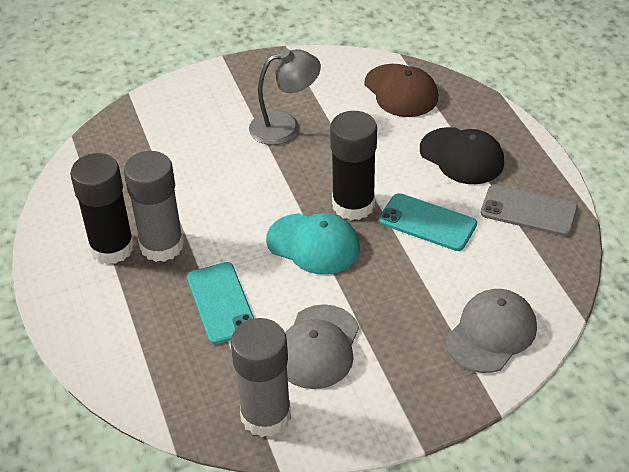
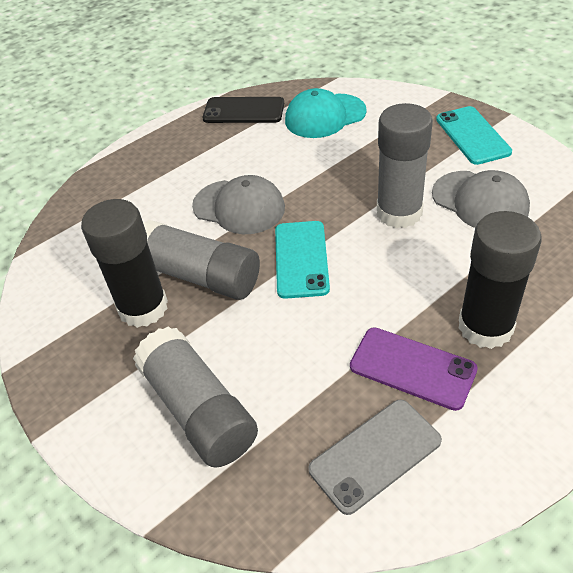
black cap: [420,127,504,184] = 1 -> none = 0
black phone: none = 0 -> [203,97,284,123] = 1
brown cap: [364,64,438,117] = 1 -> none = 0
grey glue stick: [124,151,184,262] [230,318,291,437] = 2 -> [133,326,258,468] [143,220,260,300] [377,103,433,228] = 3
grey lamp: [249,49,321,145] = 1 -> none = 0
purple phone: none = 0 -> [350,327,478,411] = 1

